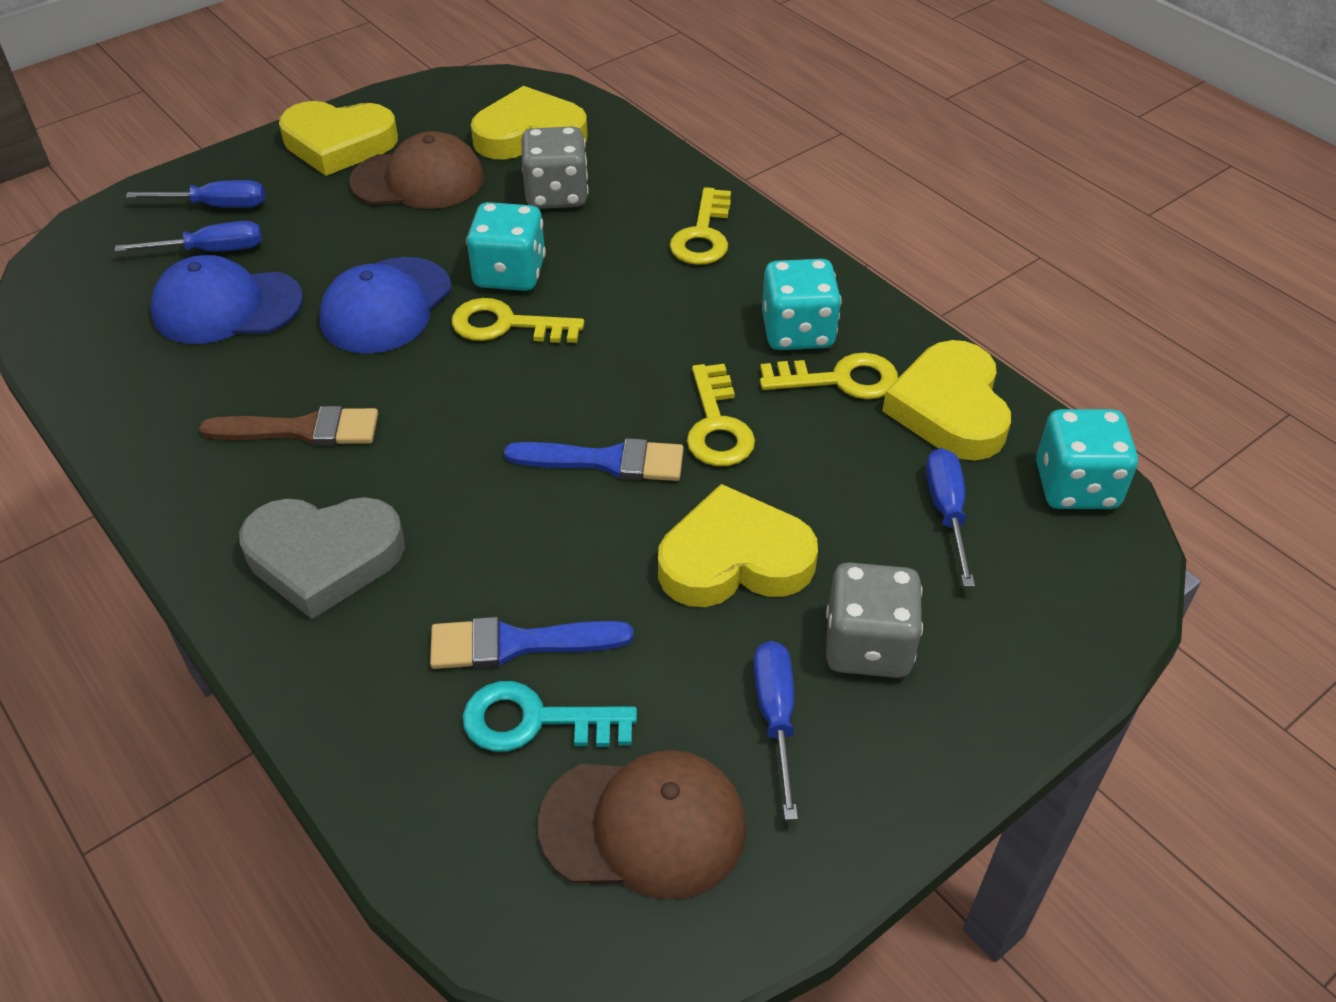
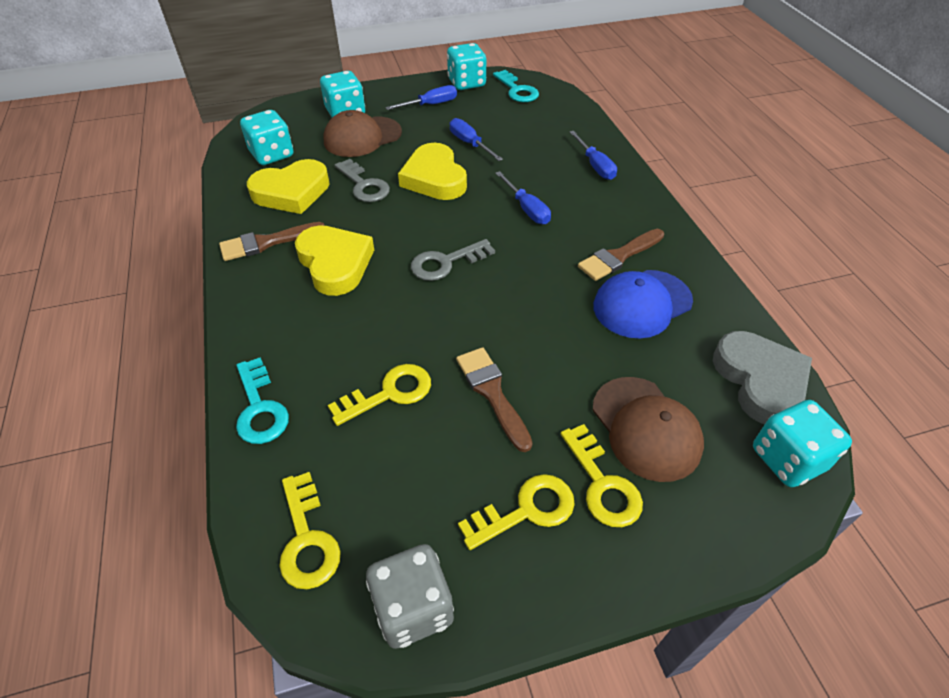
blue brush: [430,617,634,669] [504,438,684,481] = 2 -> none = 0
blue cap: [150,255,303,344] [320,257,451,354] = 2 -> [593,270,693,338] = 1
brown brush: [199,406,378,446] = 1 -> [219,222,325,261] [456,347,533,452] [578,229,664,281] = 3
grey dice: [521,126,589,209] [826,562,923,678] = 2 -> [366,544,454,649] = 1
grey key: none = 0 -> [335,159,390,202] [411,239,495,281] = 2
turquoise dice: [466,202,546,291] [762,259,842,350] [1036,409,1138,509] = 3 -> [240,110,293,165] [320,71,365,117] [447,43,486,90] [753,400,852,487] = 4
turquoise key: [462,681,637,752] = 1 -> [236,357,289,444] [493,70,539,102] = 2
yellow heart: [279,101,398,176] [471,86,588,160] [658,484,818,607] [882,340,1011,461] = 4 -> [247,159,330,214] [295,225,374,296] [398,143,467,200] = 3

